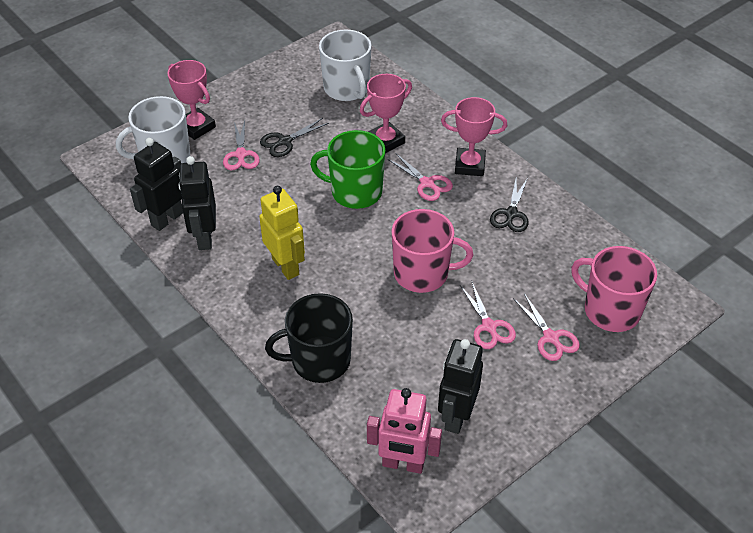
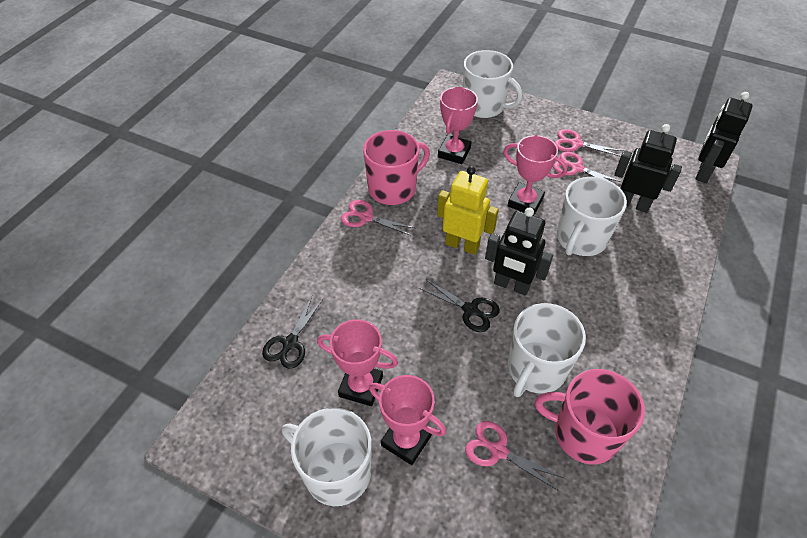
black mug: [265,293,353,383] = 1 -> none = 0
green mug: [310,130,385,209] = 1 -> none = 0
pink robot: [367,388,442,474] = 1 -> none = 0
pink trophy: [167,60,216,140] [360,74,412,153] [441,97,507,176] = 3 -> [317,319,398,406] [369,375,446,465] [438,87,478,164] [503,135,567,216] = 4
white mug: [116,96,190,163] [319,29,372,101] = 2 -> [282,408,372,506] [463,50,523,118] [508,303,586,397] [557,177,627,256] = 4

